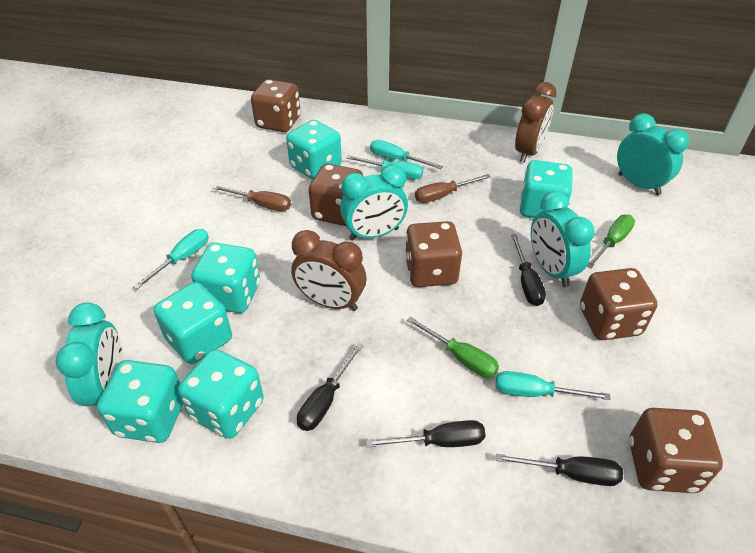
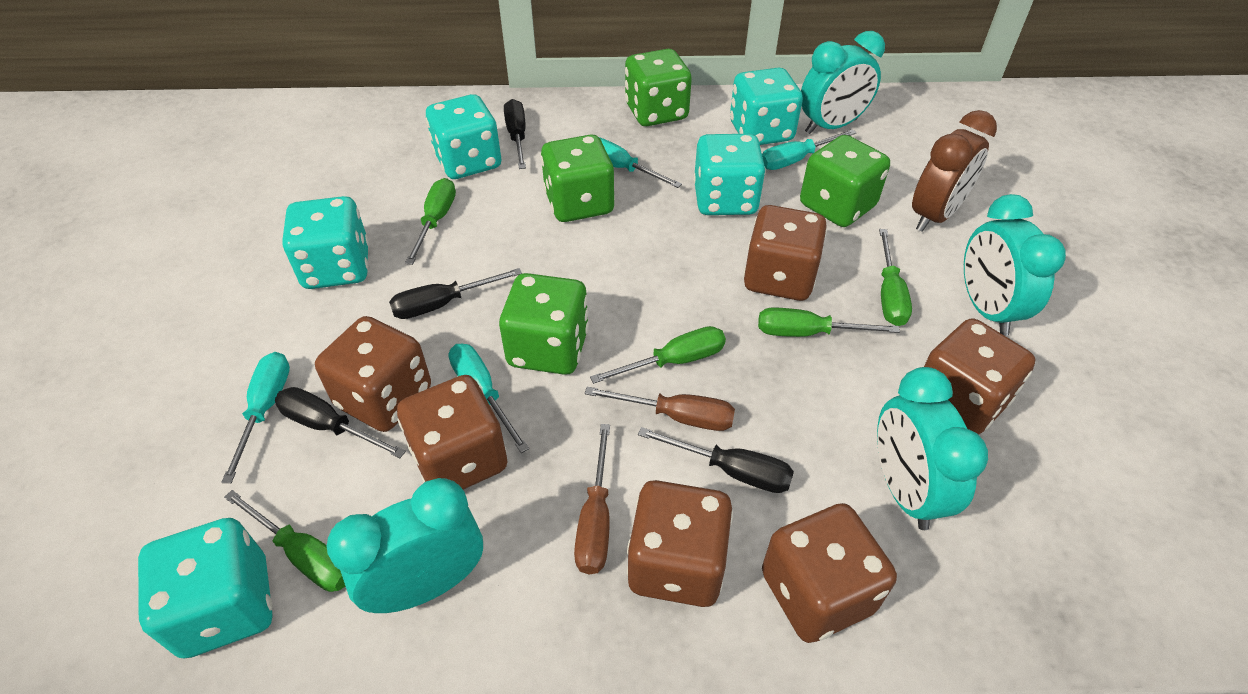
brown clock: [291,230,366,311] [515,82,557,163] = 2 -> [912,110,997,232] = 1
brown dice: [251,79,301,132] [309,163,363,226] [405,221,462,287] [580,268,658,340] [629,408,723,493] = 5 -> [315,316,431,432] [397,375,508,490] [627,480,733,607] [744,205,827,301] [762,503,897,643] [924,319,1035,435] = 6
green dice: none = 0 -> [499,273,589,375] [541,134,615,222] [625,49,692,126] [800,135,890,227] = 4
green screwdriver: [406,317,499,378] [587,215,635,268] = 2 -> [224,490,346,592] [405,178,456,265] [590,326,726,384] [758,308,900,337] [879,229,912,326] = 5
turquoise dice: [97,360,183,443] [154,282,232,364] [178,349,264,439] [191,242,260,313] [286,120,342,180] [519,160,573,218] = 6 -> [138,518,273,658] [282,196,369,289] [426,94,501,179] [694,134,766,215] [730,67,803,145] = 5

